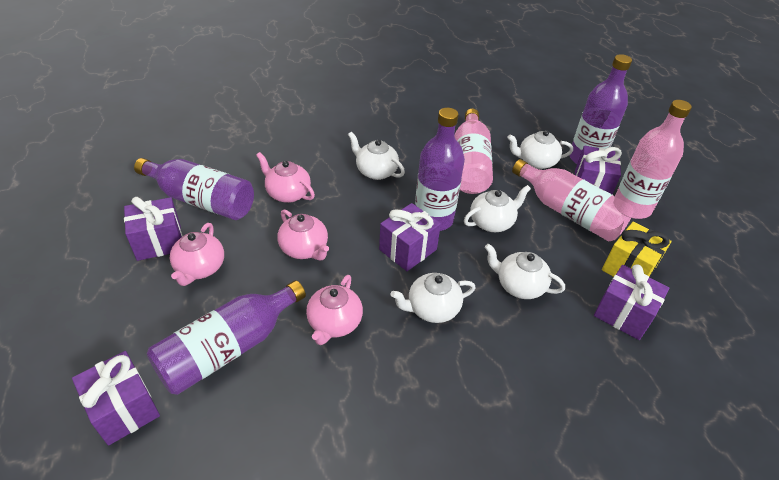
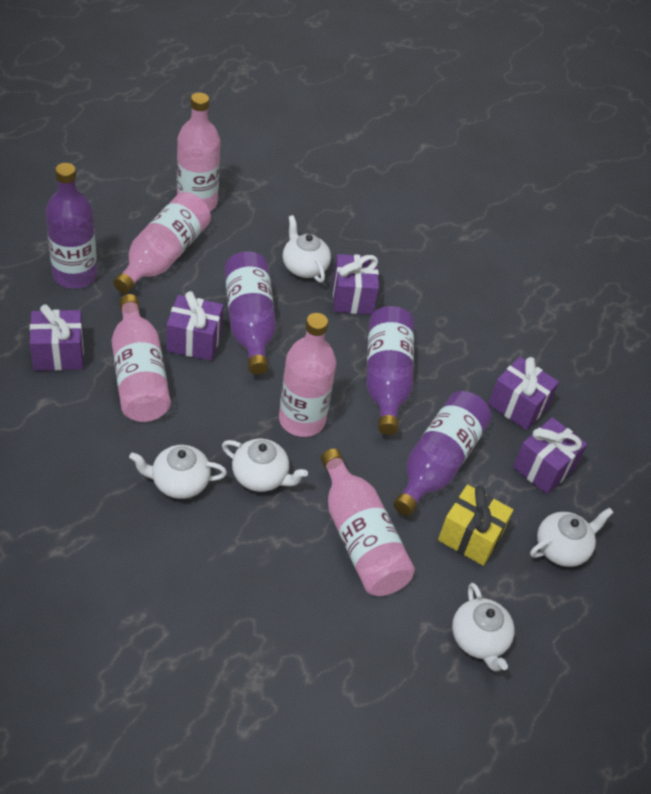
pink bottle: [455,109,493,194] [512,159,634,241] [615,100,692,219] = 3 -> [112,294,171,422] [113,192,211,294] [177,93,220,211] [279,313,336,437] [321,449,415,596] = 5
pink teapot: [169,223,224,286] [256,152,315,203] [277,209,329,260] [306,275,363,345] = 4 -> none = 0

